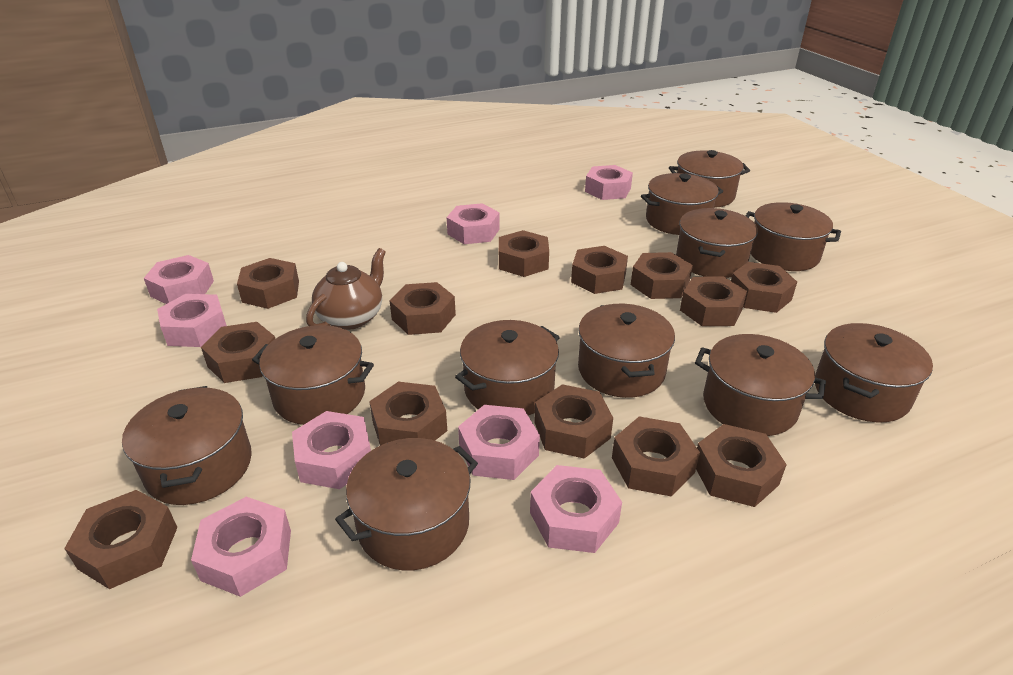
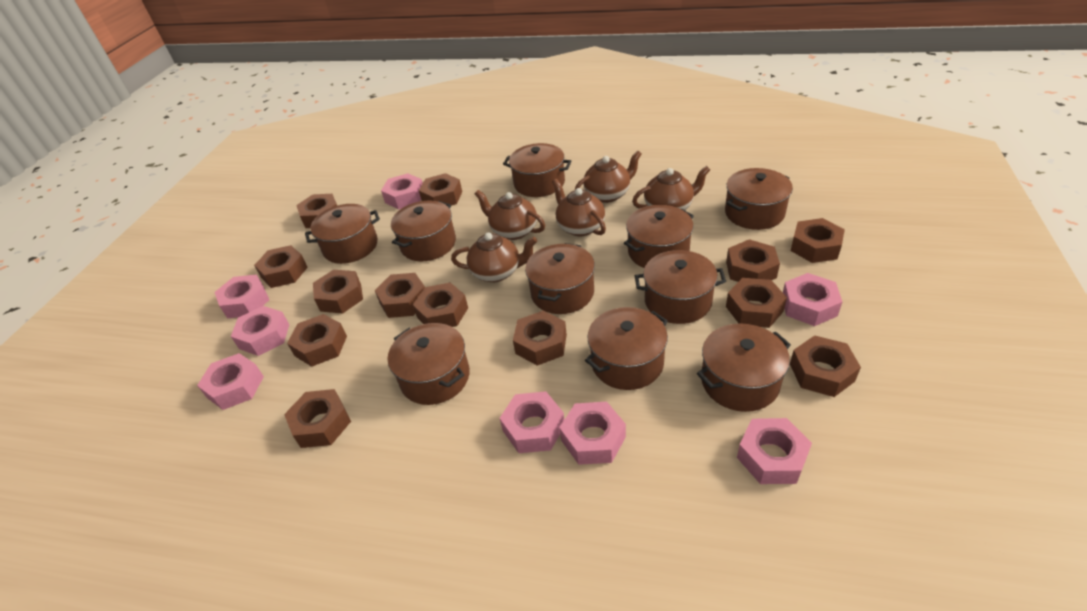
brown pot: [122,386,252,505] [252,325,374,425] [335,438,478,570] [455,320,560,415] [578,304,675,398] [641,173,723,235] [669,150,750,208] [676,208,758,278] [695,334,826,436] [746,202,841,271] [815,323,933,422] = 11 -> [305,204,380,264] [388,323,470,405] [391,201,456,261] [503,143,571,197] [525,243,595,314] [585,307,668,390] [624,205,694,268] [635,250,726,324] [697,324,791,412] [725,168,793,230] = 10
brown teapot: [306,248,386,330] = 1 -> [451,232,537,282] [475,190,545,240] [552,179,606,236] [575,151,642,203] [632,166,710,210] = 5

